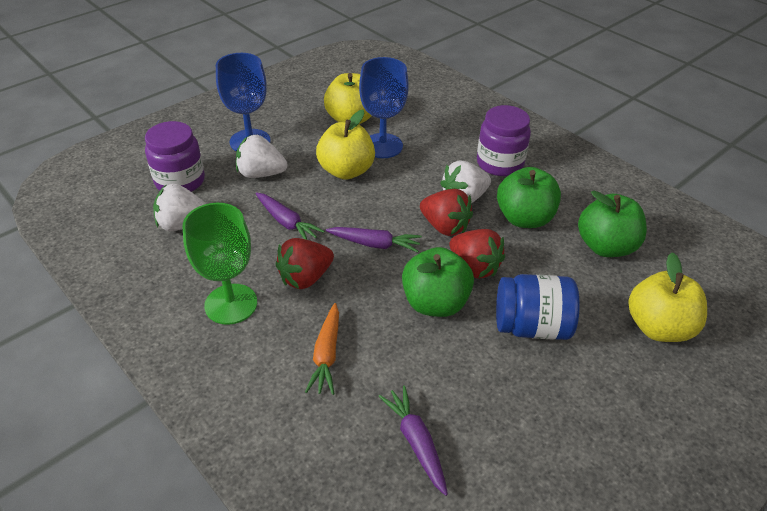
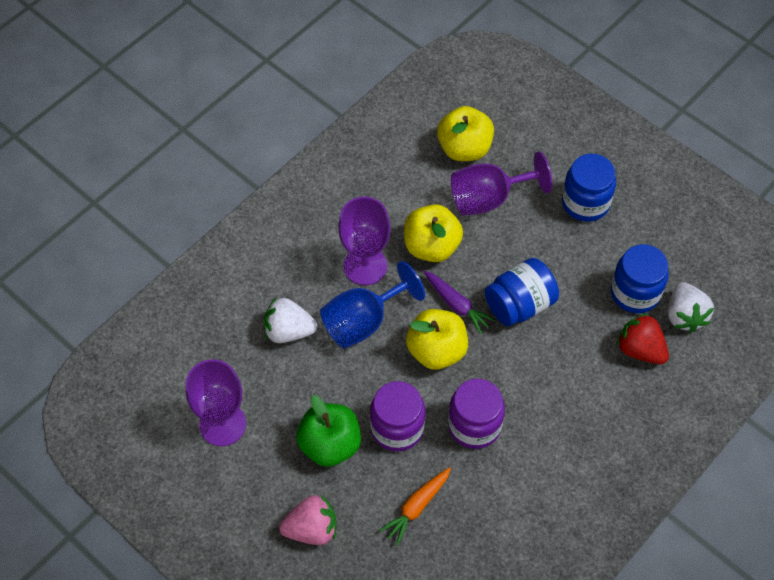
blue goblet: [216,53,271,152] [359,57,409,158] = 2 -> [320,261,425,349] = 1
blue jar: [496,274,580,340] = 1 -> [485,258,559,326] [562,154,616,222] [611,244,669,313] = 3
green apple: [402,247,474,317] [497,167,561,228] [578,190,647,257] = 3 -> [296,395,361,467] = 1
green goblet: [182,203,257,325] = 1 -> none = 0
pink strawberry: none = 0 -> [279,495,336,545] = 1
purple carrot: [255,192,325,240] [326,227,422,252] [378,386,448,496] = 3 -> [424,271,496,334] = 1
purple goblet: none = 0 -> [186,359,246,446] [338,196,390,285] [451,151,552,216] = 3
red strawberry: [275,238,334,289] [420,189,473,236] [449,229,505,278] = 3 -> [616,313,669,364] = 1
white strawberry: [153,184,206,231] [236,135,287,178] [440,160,491,204] = 3 -> [264,298,317,343] [668,282,714,333] = 2

